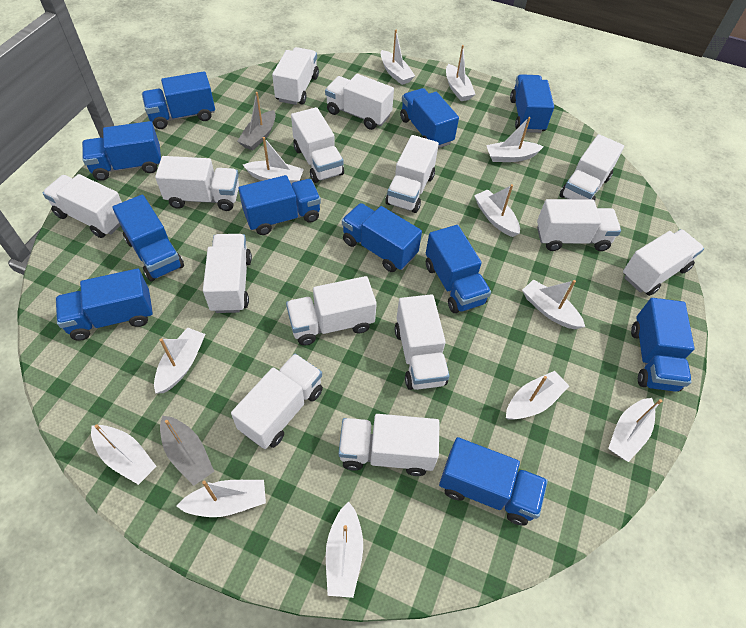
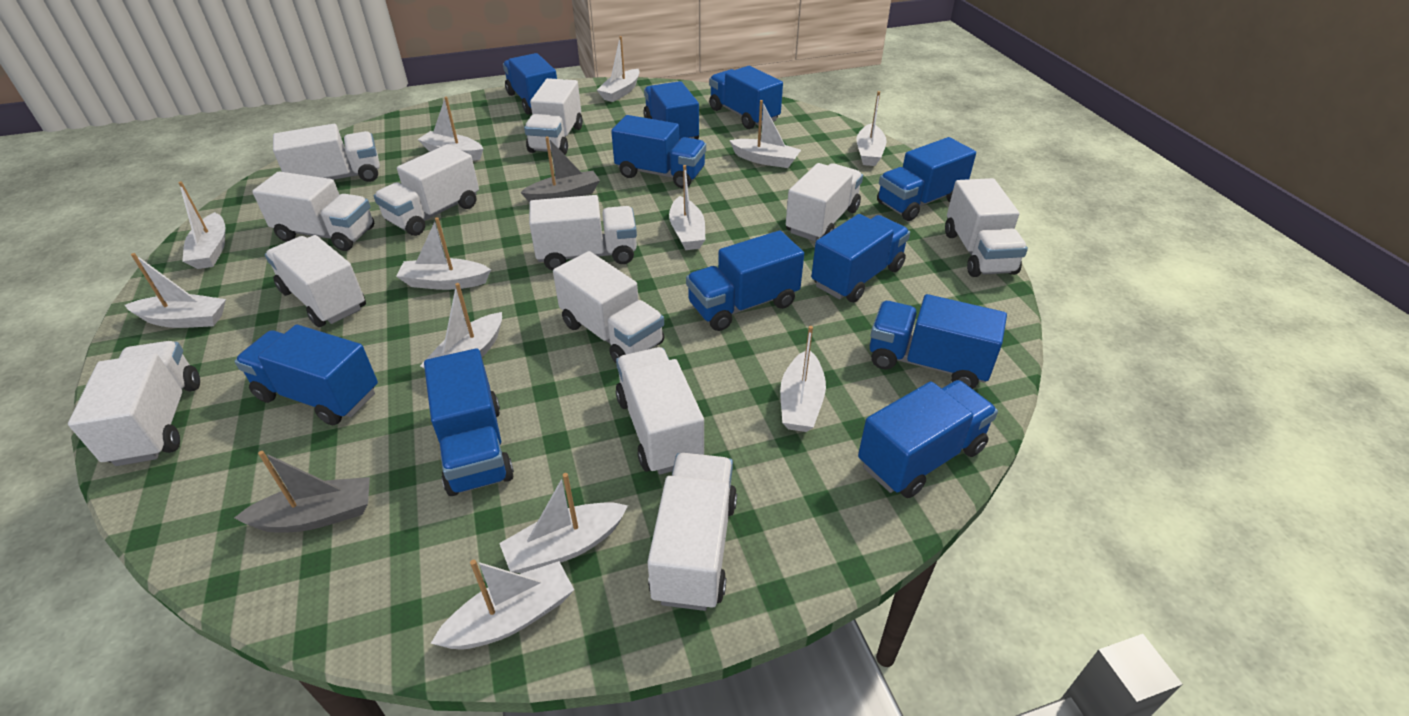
white truck: [43,174,122,238] [155,156,239,211] [203,234,252,313] [231,353,323,449] [272,47,319,105] [286,276,377,346] [291,107,344,183] [325,74,394,130] [339,414,440,476] [385,135,439,213] [395,294,450,390] [537,199,621,251] [559,134,624,201] [623,229,704,296] = 14 -> [68,341,200,466] [252,172,374,251] [265,235,366,327] [273,124,380,182] [374,144,479,236] [524,78,583,155] [529,195,637,271] [553,251,664,363] [616,347,704,474] [648,453,737,611] [786,163,863,241] [945,178,1028,277] = 12

